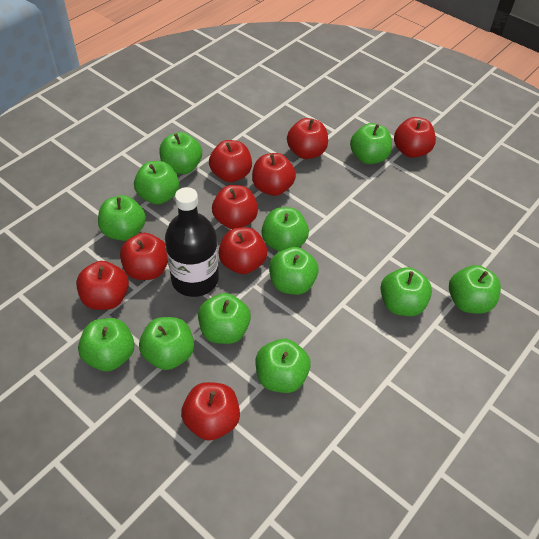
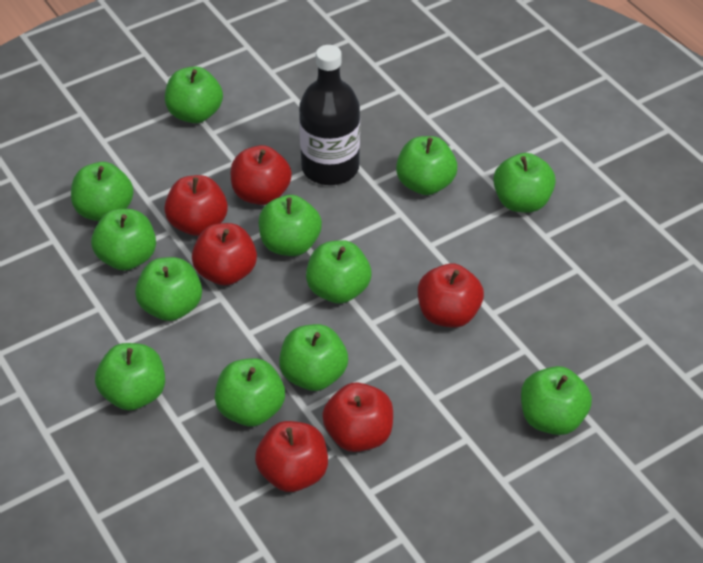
red apple: [76,261,129,310] [120,233,168,280] [181,382,240,441] [209,140,252,182] [212,185,258,229] [218,227,267,274] [252,153,296,196] [287,118,328,159] [394,117,436,158] = 9 -> [164,175,228,236] [192,223,257,286] [231,145,292,205] [255,421,328,492] [322,382,393,452] [418,263,484,328] = 6

